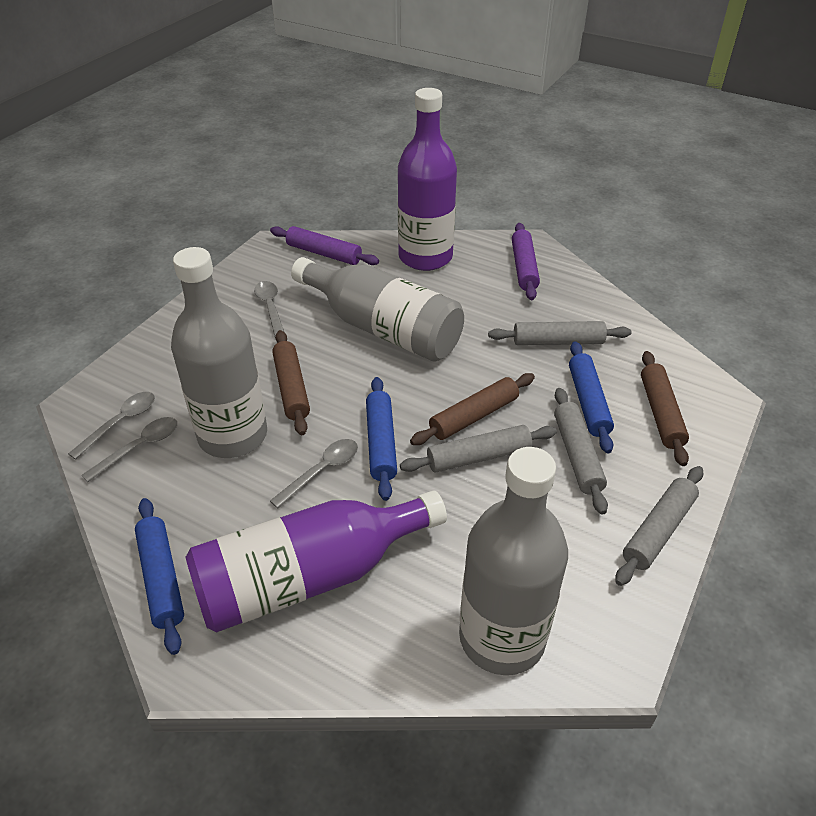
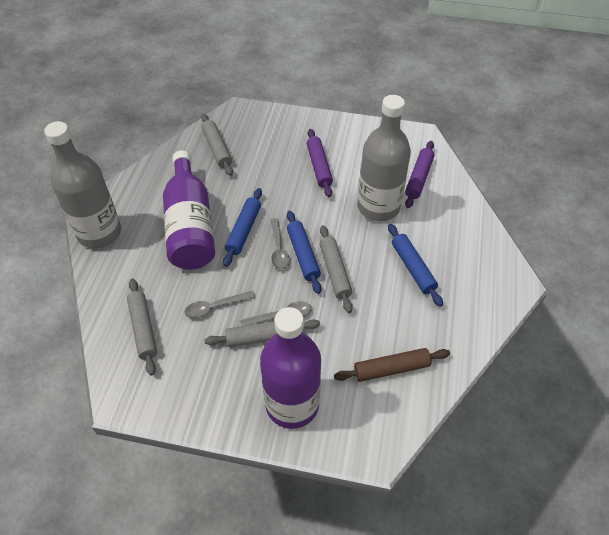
brown rolling pin: [272,330,310,435] [410,373,535,445] [641,351,689,466] = 3 -> [334,348,450,382] = 1
grey bottle: [171,247,267,458] [291,257,464,362] [459,447,568,675] = 3 -> [44,121,121,248] [357,95,411,221] = 2
grey spoon: [68,392,155,460] [81,417,177,482] [254,281,284,337] [270,439,358,508] = 4 -> [185,291,255,318] [240,301,312,326] [271,218,290,269] = 3

